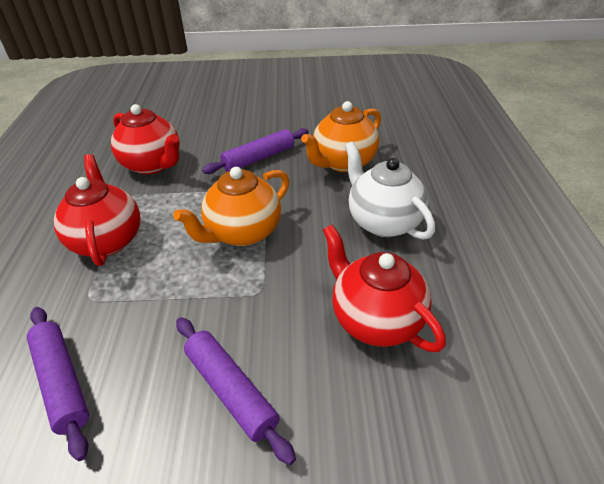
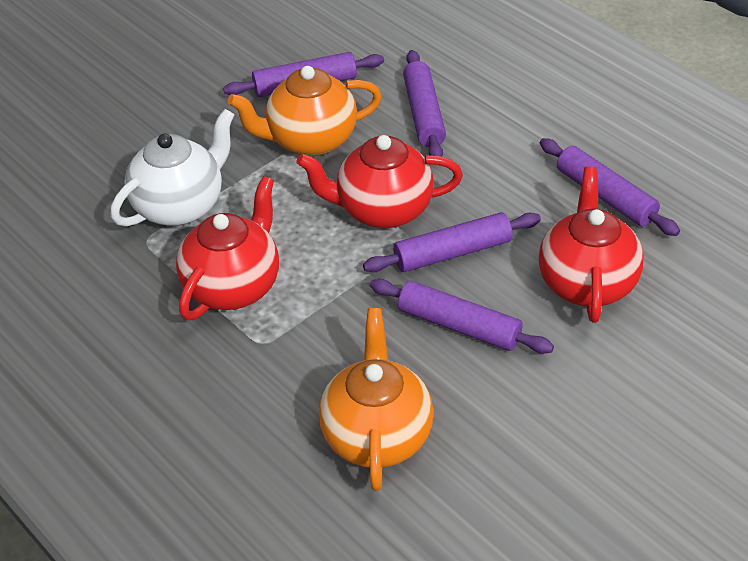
purple rolling pin: [27,307,89,461] [176,317,296,465] [202,128,309,174] = 3 -> [223,52,384,97] [363,212,541,272] [370,279,554,354] [403,50,446,157] [540,138,680,236] = 5

